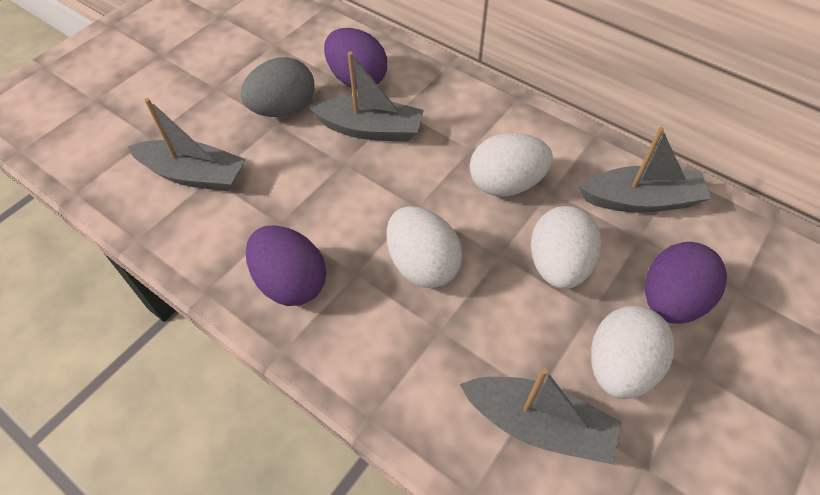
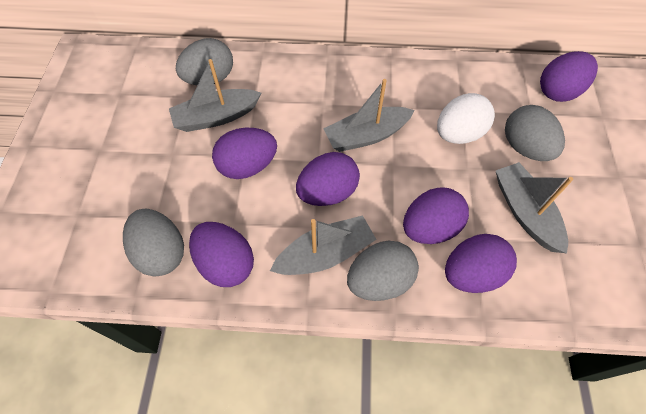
grey egg: [240,57,315,117] = 1 -> [123,209,184,277] [176,38,233,85] [347,241,419,301] [505,105,565,161] = 4
purple egg: [246,225,326,306] [324,28,387,89] [645,242,727,324] = 3 -> [189,222,254,287] [212,128,277,179] [296,152,360,206] [403,187,469,244] [445,234,517,293] [540,51,598,102] = 6
white egg: [387,206,463,288] [470,133,553,196] [531,206,601,289] [591,306,675,399] = 4 -> [437,93,495,144] = 1

